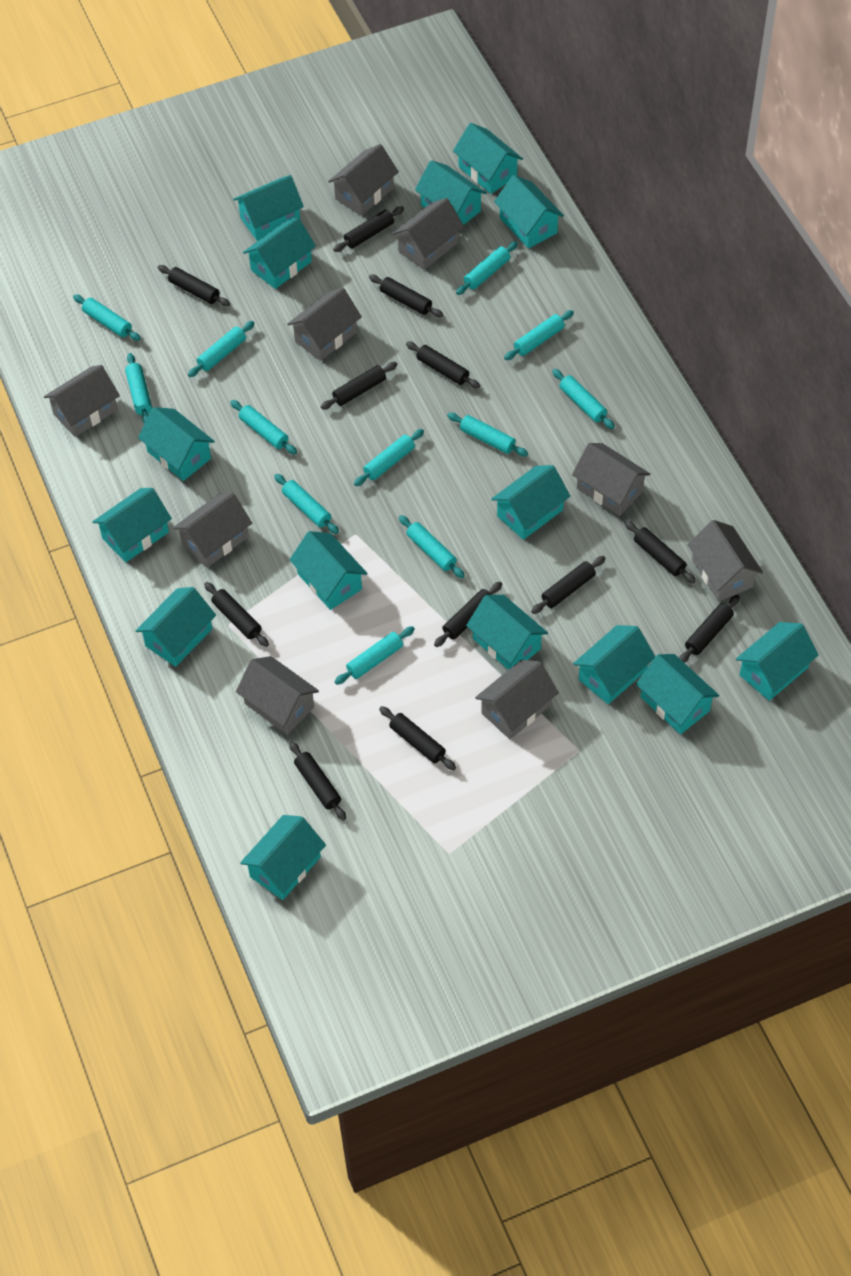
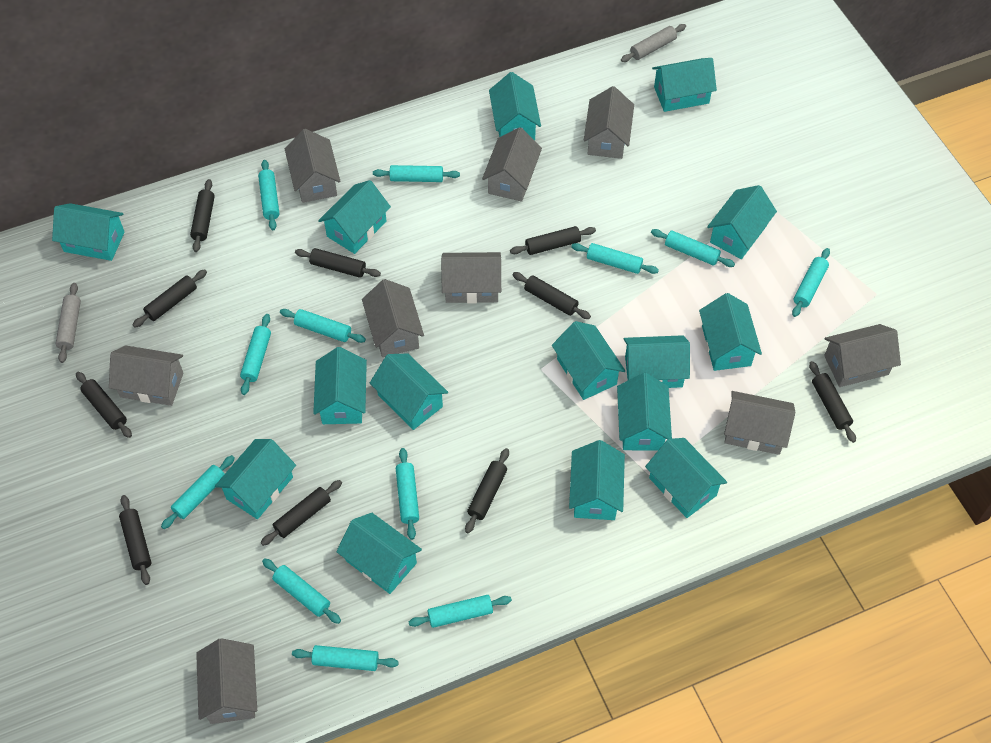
black rolling pin: [158,265,230,306] [204,582,269,647] [289,741,346,821] [321,362,398,409] [333,206,404,252] [369,275,443,318] [379,706,456,770] [406,341,480,389] [434,582,502,647] [531,556,606,614] [625,521,696,584] [679,595,740,663] = 12 -> [76,372,132,438] [119,495,151,585] [133,269,207,327] [190,179,215,252] [261,480,342,546] [295,248,381,278] [465,448,509,533] [510,226,596,255] [512,272,591,319] [809,361,856,443] = 10
grey rolling pin: none = 0 -> [56,283,81,363] [621,24,686,62] = 2

